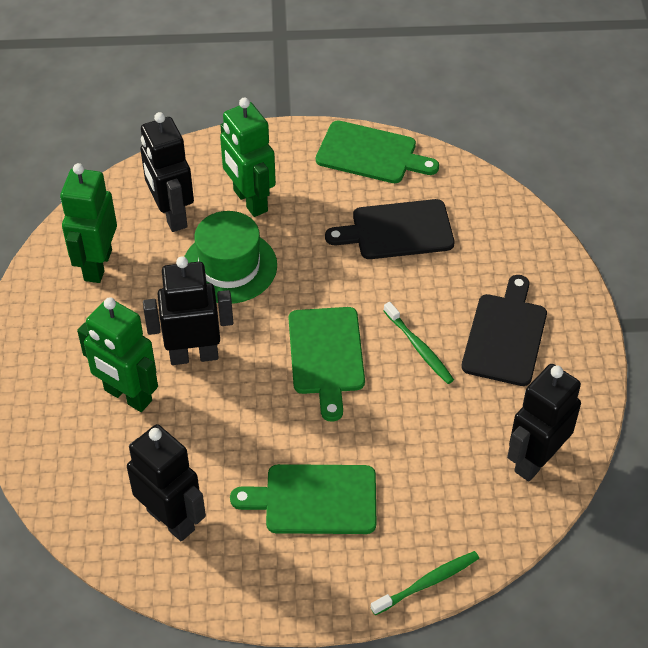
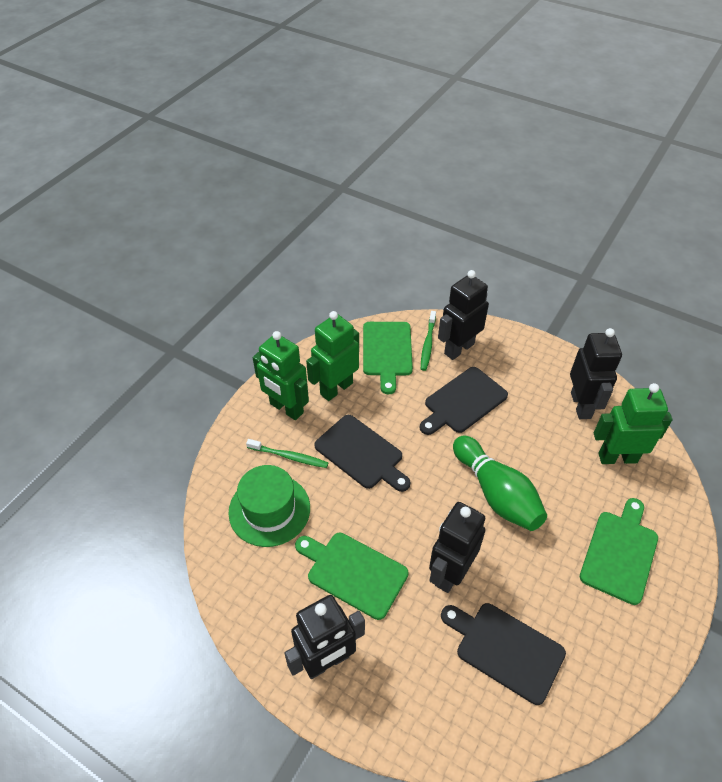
black cutting board: [325,199,455,259] [462,275,547,386] = 2 -> [314,415,410,492] [420,367,508,435] [441,603,566,705] = 3
green bowling pin: none = 0 -> [453,435,547,531] = 1

